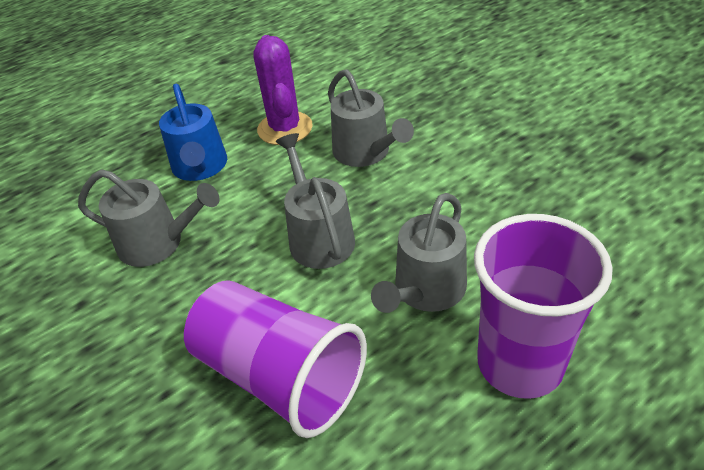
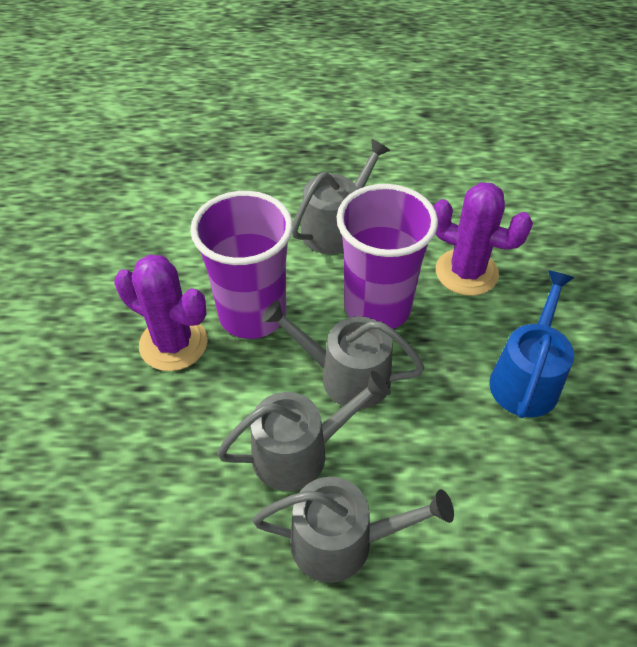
purple cactus: [253,35,313,145] = 1 -> [114,255,208,371] [433,182,533,296] = 2

